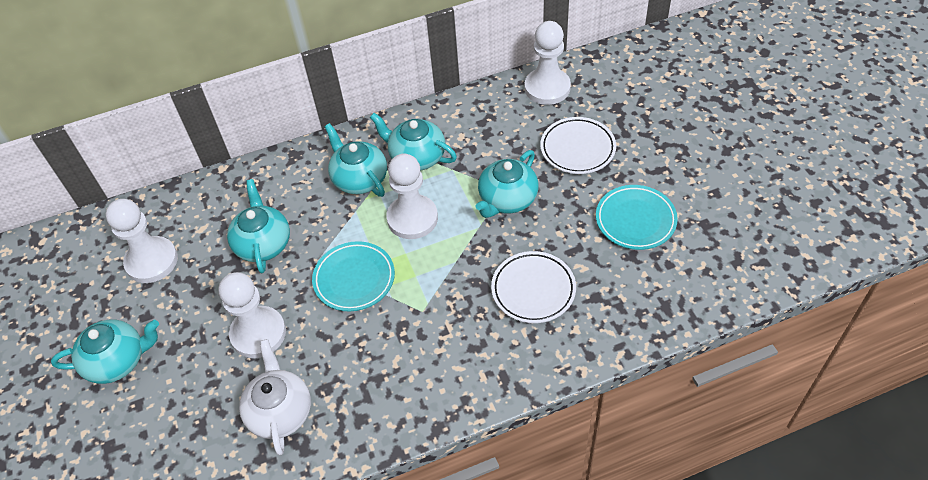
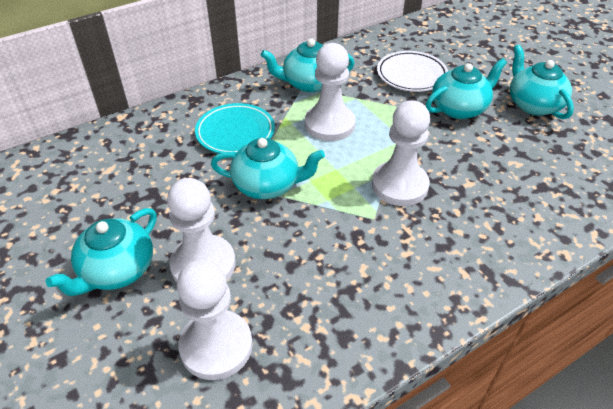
turquoise plate: [312,241,395,311] [596,185,678,250] = 2 -> [195,103,275,154] = 1
white plate: [491,251,576,323] [540,117,616,174] = 2 -> [377,51,448,92] = 1
white teapot: [239,339,311,455] = 1 -> none = 0

